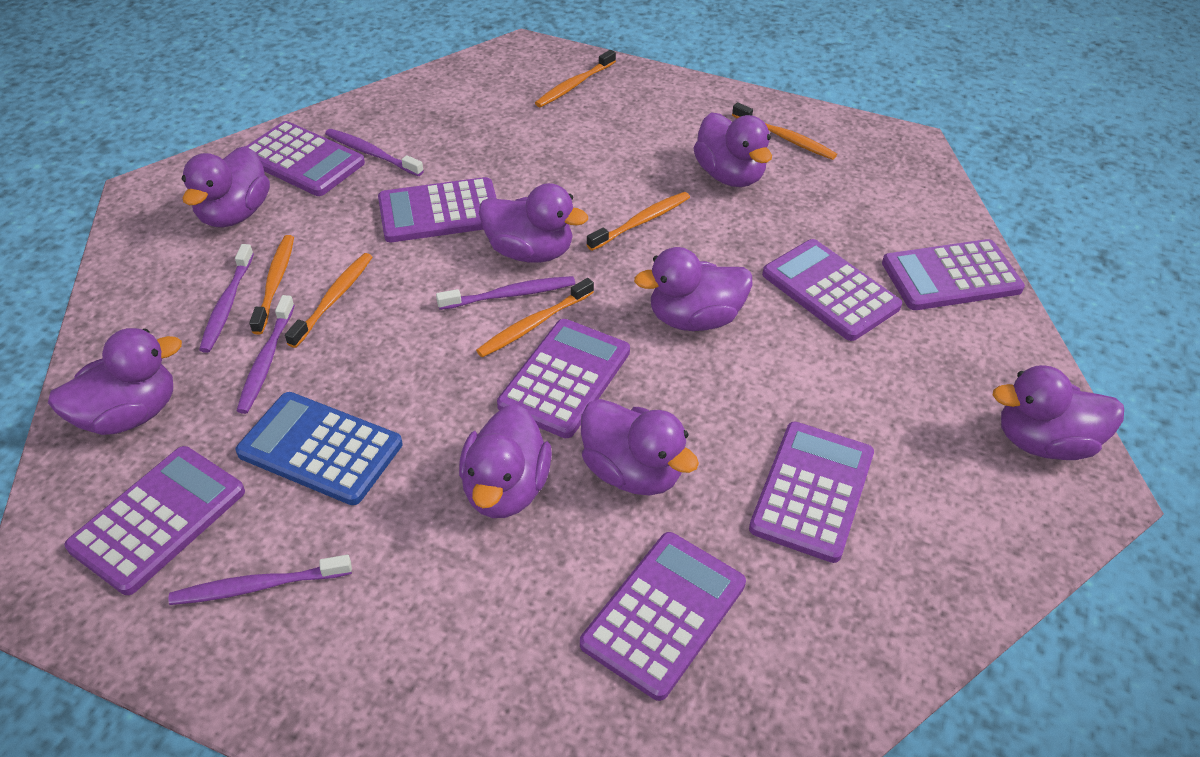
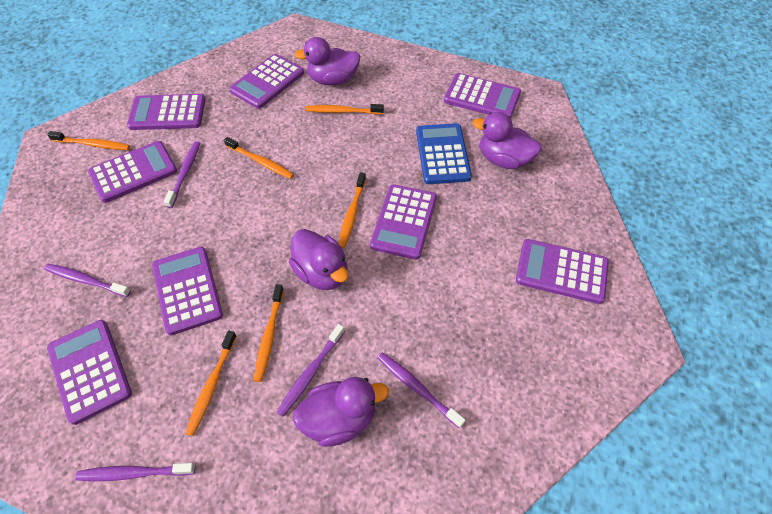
purple duck: [48,328,182,435] [182,146,270,227] [459,404,552,518] [479,183,588,263] [581,399,699,495] [634,247,752,331] [694,113,772,187] [993,365,1124,460] = 8 -> [289,229,348,290] [293,377,389,447] [294,37,361,85] [473,112,542,169] = 4

